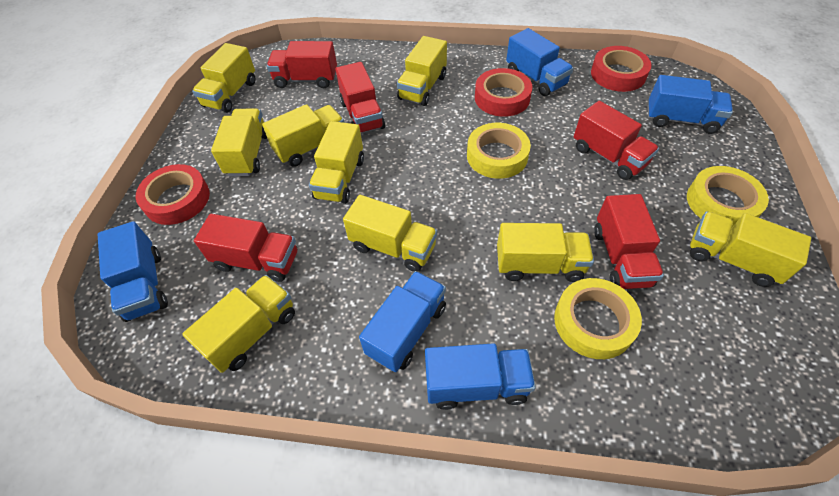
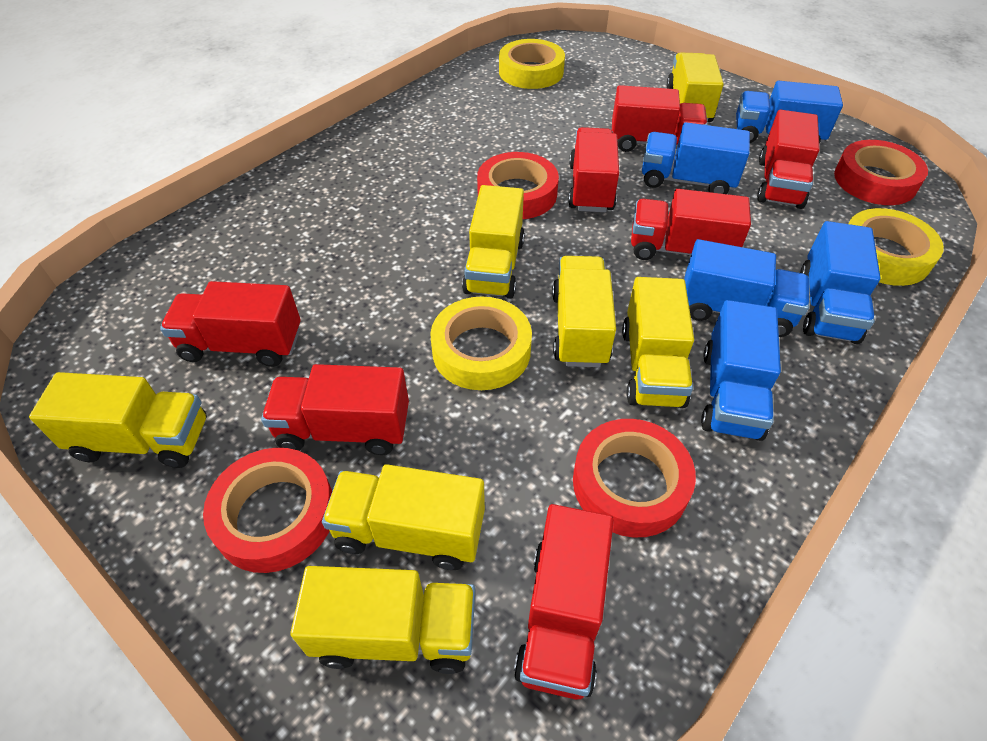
red tape: [136,164,210,225] [475,68,533,117] [591,46,651,92] = 3 -> [203,448,332,573] [477,152,559,219] [573,419,696,537] [834,140,928,205] = 4
red truck: [194,214,297,282] [267,41,337,88] [335,62,385,133] [574,101,659,180] [594,194,664,289] = 5 -> [160,281,301,367] [261,364,409,455] [514,504,614,700] [568,127,619,212] [612,85,708,152] [631,189,751,260] [757,110,820,209] = 7
yellow truck: [182,275,295,373] [192,43,256,113] [211,108,267,176] [262,104,344,167] [309,121,364,204] [343,195,437,272] [397,36,447,106] [497,223,594,282] [690,211,811,287] = 9 -> [29,372,207,468] [290,566,475,674] [322,464,485,570] [462,185,525,299] [552,256,616,367] [622,277,694,408] [666,53,724,122] = 7

